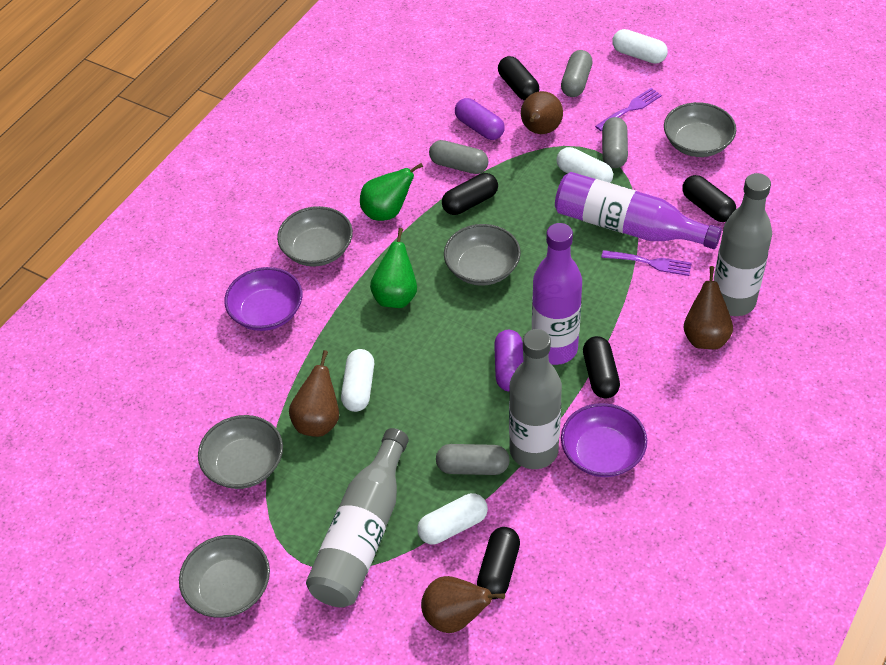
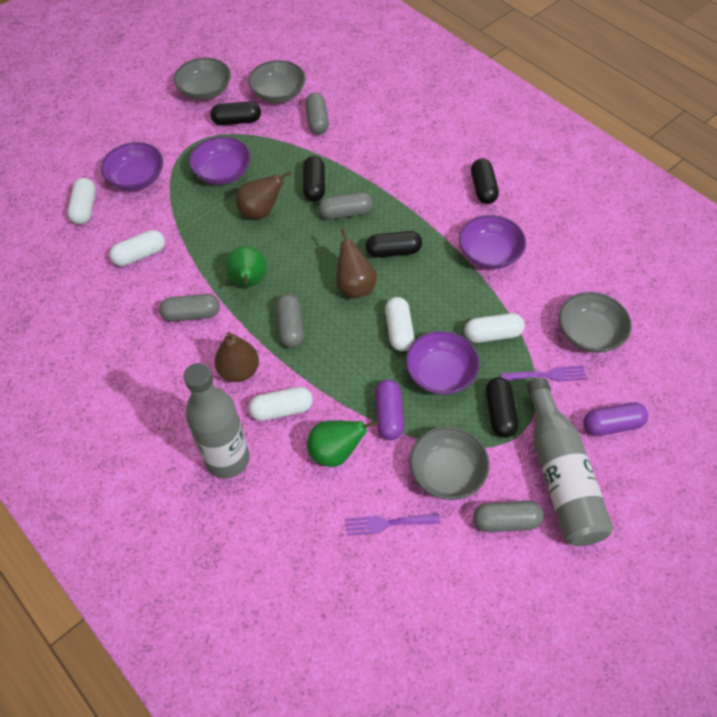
brown pear: [289,350,339,437] [421,576,505,633] [521,91,563,134] [684,266,733,349] = 4 -> [214,332,259,382] [236,171,292,219] [336,228,377,298] = 3
grey bottle: [306,428,409,607] [509,329,562,469] [714,173,772,316] = 3 -> [183,363,250,478] [526,378,614,546] = 2
grey bowl: [179,535,270,618] [198,415,283,489] [277,206,353,267] [444,224,521,286] [664,102,736,157] = 5 -> [174,58,231,100] [248,60,305,103] [410,426,489,500] [559,292,632,353] = 4
grey capsule: [429,140,488,174] [436,444,510,475] [561,50,593,97] [602,117,628,168] = 4 -> [159,294,220,322] [276,294,304,348] [305,93,329,134] [319,192,373,220] [473,500,544,532] = 5
purple bottle: [532,223,582,365] [555,172,722,249] = 2 -> none = 0
purple bowl: [224,267,303,331] [561,403,647,477] = 2 -> [101,142,163,191] [189,137,251,185] [406,331,480,395] [459,215,526,269] = 4
white capsule: [341,349,374,412] [417,493,488,545] [556,147,613,183] [612,29,668,64] = 4 -> [68,178,96,224] [110,230,165,266] [249,387,313,421] [385,297,415,351] [464,313,525,343] = 5

